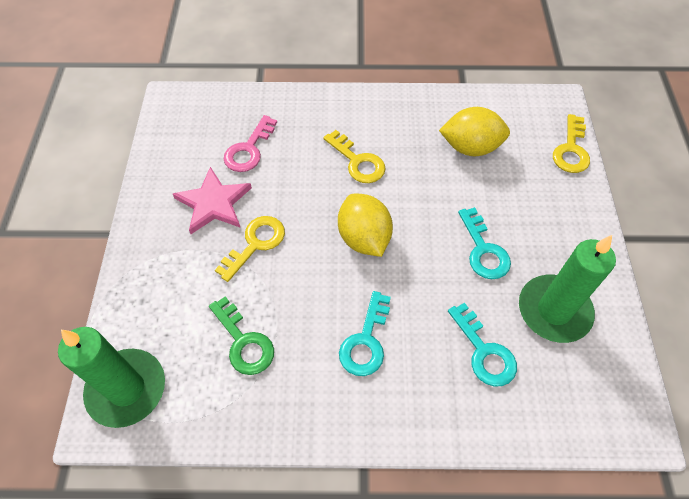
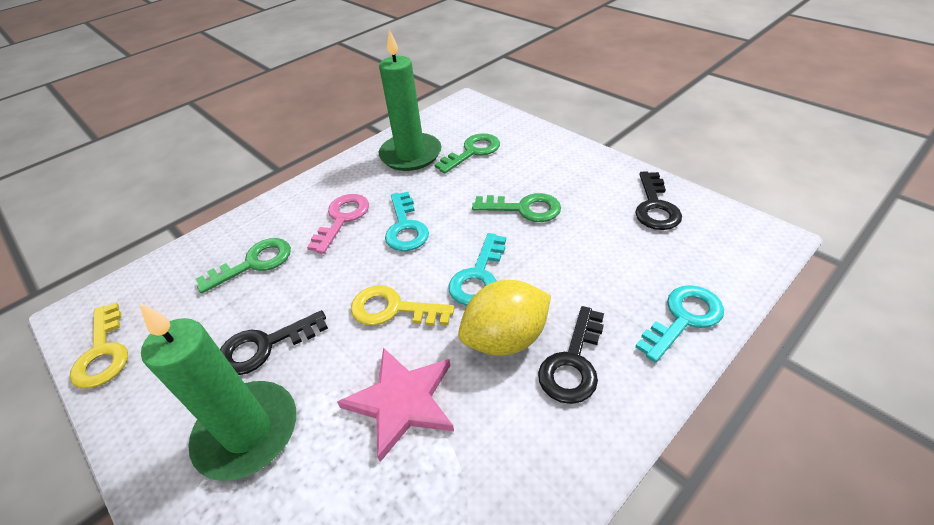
black key: none = 0 -> [220,310,328,375] [538,306,604,404] [635,171,682,230] = 3
green key: [209,296,274,375] = 1 -> [196,238,291,294] [434,133,500,174] [472,193,561,222] = 3
yellow key: [215,216,285,282] [323,130,385,183] [553,114,590,173] = 3 -> [70,302,128,389] [351,285,455,326] = 2
yellow lemon: [338,194,393,257] [439,107,510,156] = 2 -> [458,280,551,356] = 1

